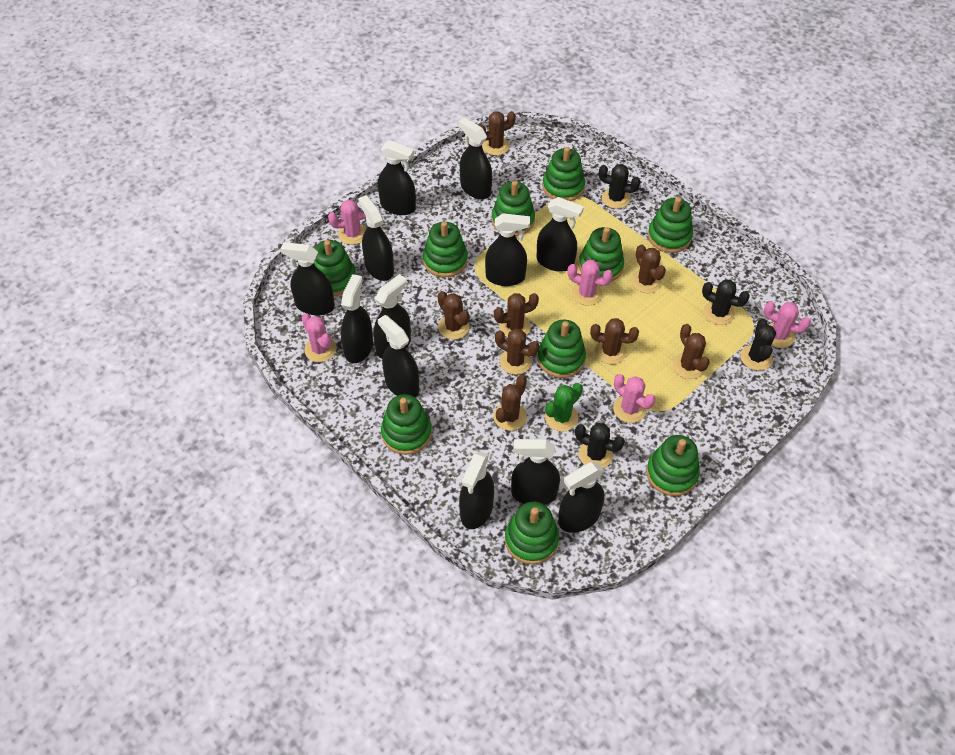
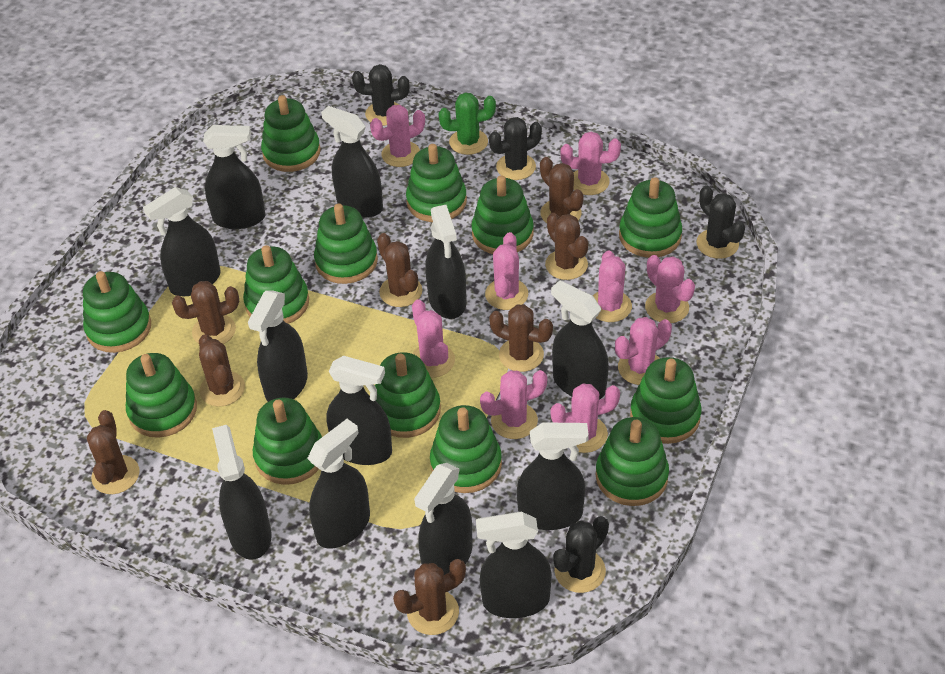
green stacking toy: [314,240,356,296] [381,394,432,455] [423,221,468,277] [492,181,535,236] [505,502,559,565] [537,320,586,378] [542,147,585,201] [579,227,624,282] [646,435,700,496] [648,197,693,253] = 10 -> [83,271,151,353] [126,353,197,438] [243,245,309,324] [253,398,322,485] [261,95,321,172] [314,204,378,284] [375,352,441,438] [406,144,467,222] [430,405,502,493] [471,175,534,254] [595,417,669,506] [619,177,682,258] [630,357,702,444] = 13
pink cactus: [302,313,337,362] [328,200,366,245] [567,260,613,305] [613,374,656,423] [764,301,811,348] = 5 -> [370,105,425,167] [412,299,455,378] [480,370,547,439] [485,232,528,310] [551,383,620,453] [561,132,621,195] [592,250,632,322] [615,317,672,385] [645,255,695,323] = 9

